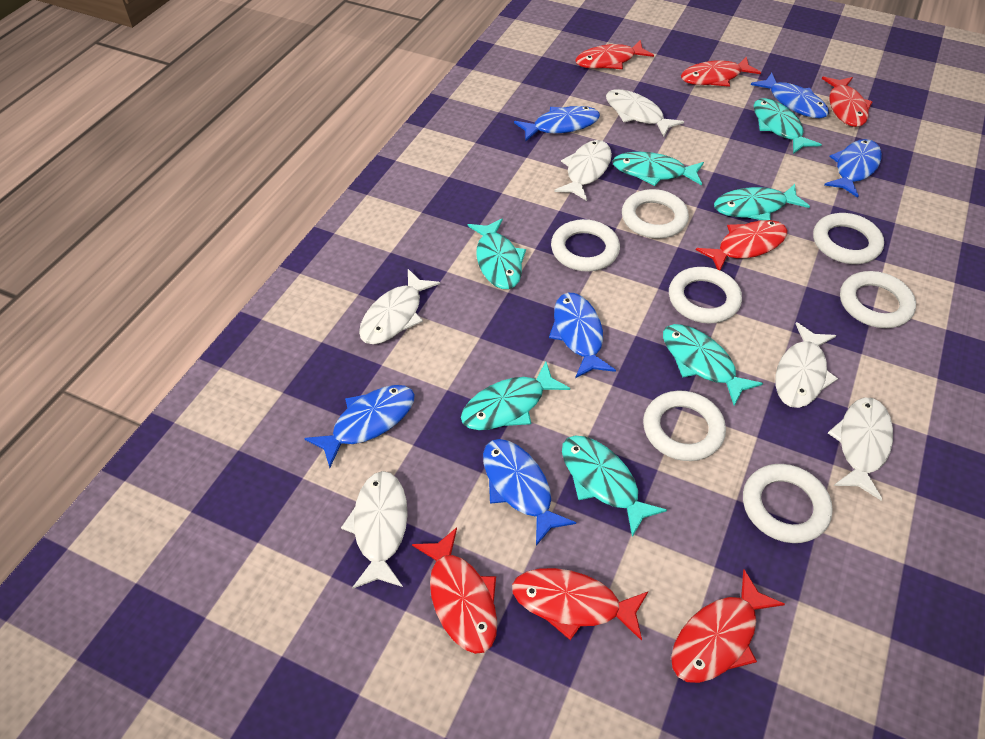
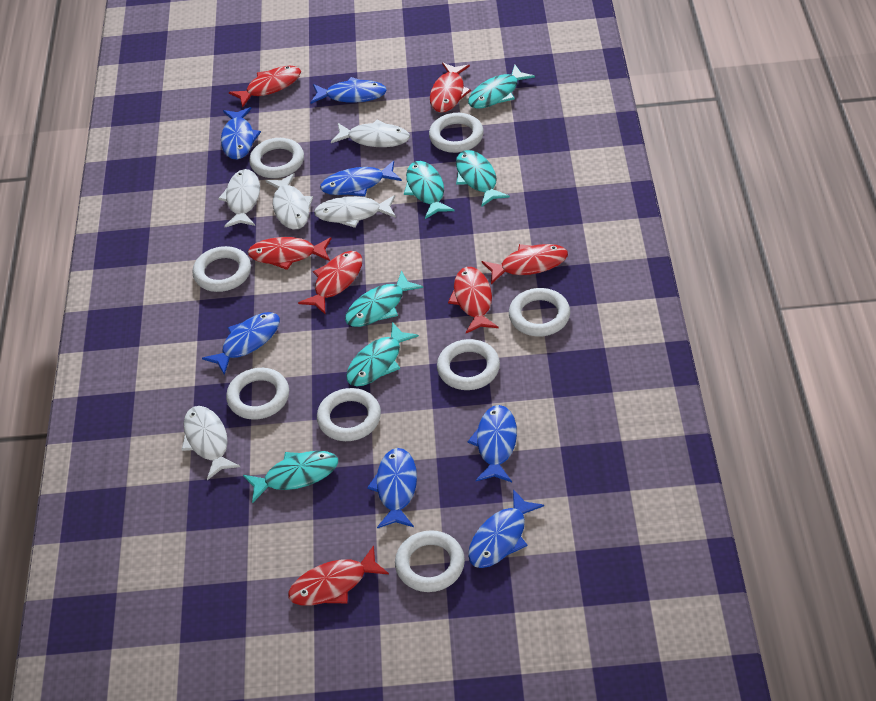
blue fish: [304,385,415,468] [483,439,576,546] [514,106,600,142] [549,293,616,378] [751,73,829,118] [824,139,882,198] = 6 -> [202,312,280,375] [221,107,261,160] [311,77,387,104] [320,160,402,196] [367,448,417,528] [468,405,517,482] [468,489,544,568] = 7
turquoise fish: [461,361,570,430] [468,218,526,289] [562,436,667,537] [612,152,704,186] [663,324,763,406] [714,184,810,220] [753,98,822,154] = 7 -> [243,451,338,503] [345,271,423,327] [346,322,419,387] [404,161,454,219] [456,150,510,207] [468,65,535,109] = 6
white fish: [341,471,408,589] [359,269,440,344] [554,140,612,201] [606,89,684,136] [775,322,838,408] [828,398,893,500] = 6 -> [181,406,240,480] [218,169,260,227] [266,173,313,229] [314,195,396,228] [331,120,410,147] = 5
white ring: [551,219,620,272] [622,189,689,239] [643,391,726,461] [669,267,742,323] [743,464,833,543] [813,213,884,264] [840,271,916,328] = 7 -> [192,246,251,292] [226,368,289,420] [249,138,304,178] [317,388,381,441] [395,530,465,592] [429,113,484,153] [437,339,500,390] [509,288,570,337] = 8

